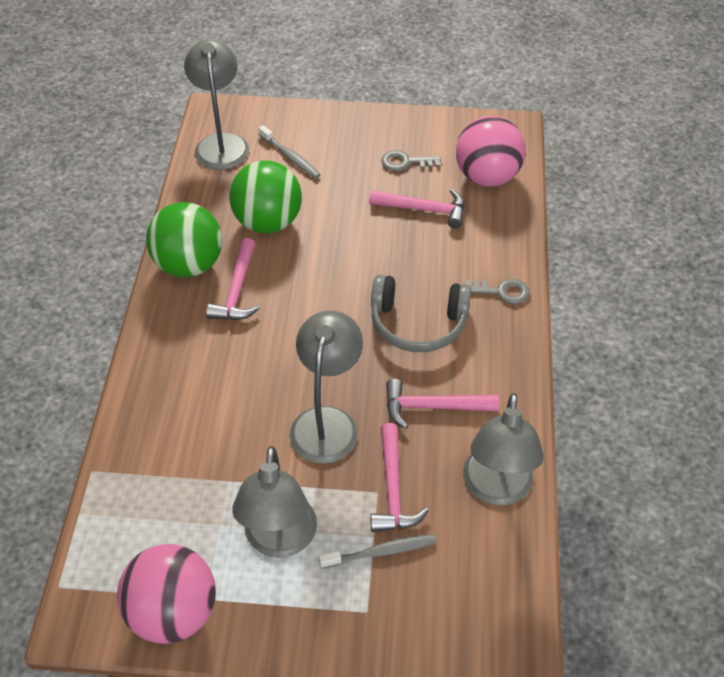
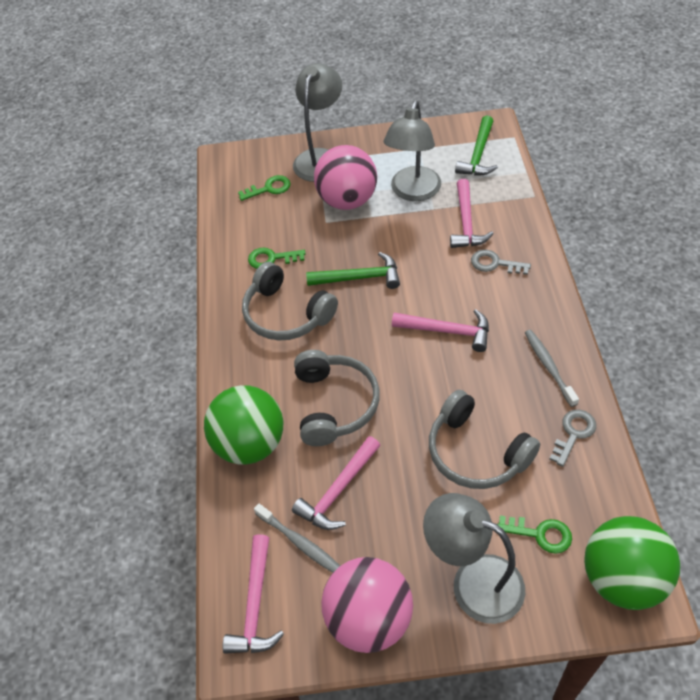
green hammer: none = 0 -> [306,252,400,289] [455,115,498,176] = 2
green key: none = 0 -> [238,175,291,201] [248,248,305,269] [497,515,572,554] = 3
grey headphones: [371,275,471,352] = 1 -> [242,262,338,340] [294,350,380,446] [429,390,540,489] = 3
grey lamp: [184,39,249,170] [232,446,317,558] [290,310,363,464] [463,393,544,505] = 4 -> [293,63,342,182] [383,101,441,201] [423,493,525,624] = 3

